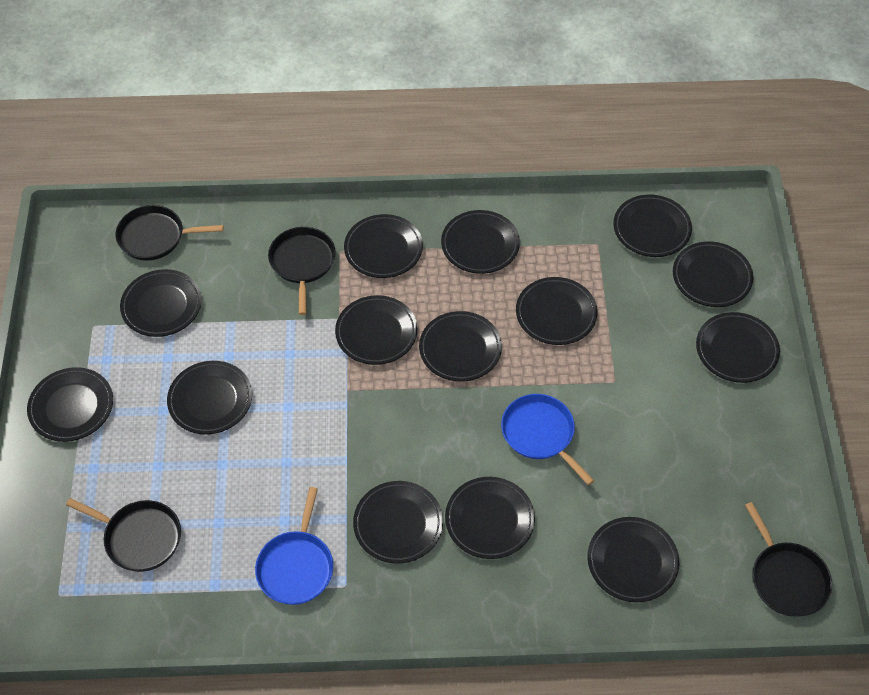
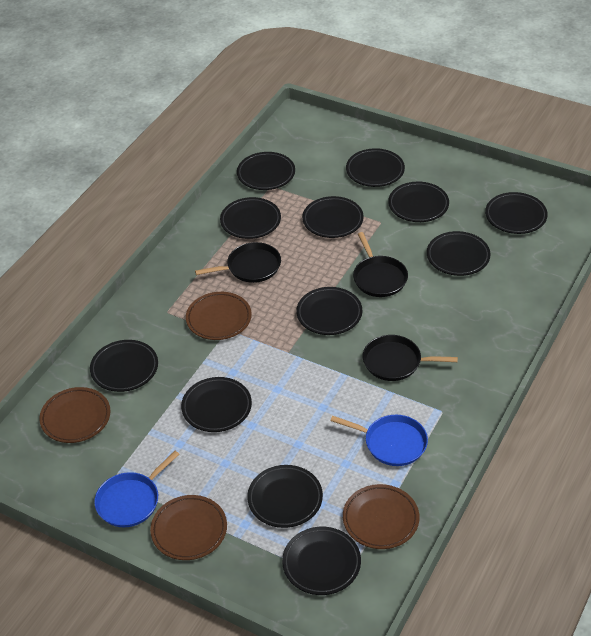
black pan: [66,498,181,572] [115,205,224,261] [268,227,336,315] [745,502,832,617] = 4 -> [195,242,281,283] [353,232,408,297] [363,335,458,381] = 3
black plate: [27,367,113,442] [120,269,202,337] [167,361,252,434] [335,295,417,365] [344,214,423,278] [353,481,443,564] [419,311,502,382] [441,210,520,274] [445,477,535,559] [516,277,598,345] [587,517,679,602] [613,195,692,257] [673,242,753,307] [696,312,780,383] = 14 -> [90,340,158,392] [181,377,252,432] [220,197,281,239] [237,152,295,190] [247,465,323,528] [282,527,361,595] [296,287,362,335] [302,196,364,238] [346,148,405,187] [388,182,449,222] [427,231,491,276] [485,192,548,234] = 12
brown plate: none = 0 -> [39,387,111,443] [150,495,227,560] [186,292,252,340] [343,484,419,549] = 4

